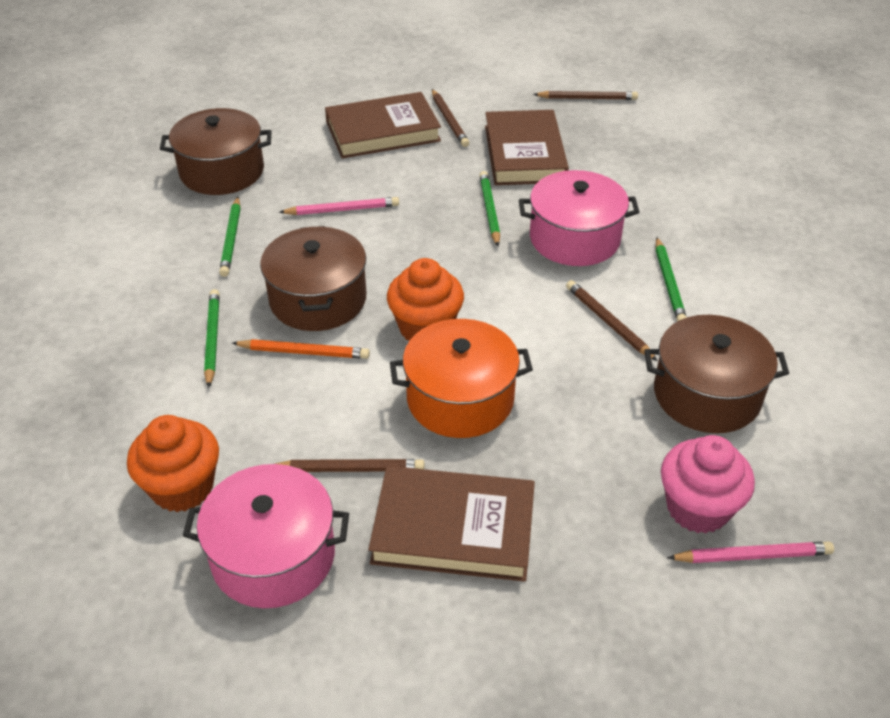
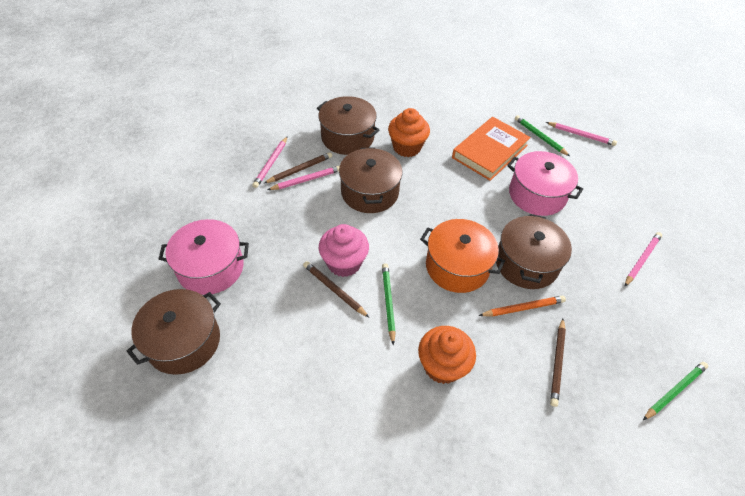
brown book: [325,92,441,158] [369,466,535,582] [485,110,569,185] = 3 -> none = 0
brown pencil: [275,459,424,472] [432,89,469,147] [533,91,638,100] [566,280,658,361] = 4 -> [264,152,332,183] [303,261,370,318] [550,319,566,407] = 3
brown pot: [160,108,272,195] [260,226,366,331] [644,315,789,433] = 3 -> [127,289,221,375] [317,96,379,155] [339,147,403,213] [496,214,572,289] = 4
green pencil: [204,289,220,388] [219,197,241,277] [479,171,500,246] [656,237,687,322] = 4 -> [382,263,396,345] [515,115,570,156] [643,362,708,420] = 3
orange book: none = 0 -> [452,117,531,181] = 1
pink pencil: [279,197,399,215] [667,542,834,563] = 2 -> [252,136,288,188] [268,166,340,190] [546,122,617,146] [625,232,662,286] = 4

